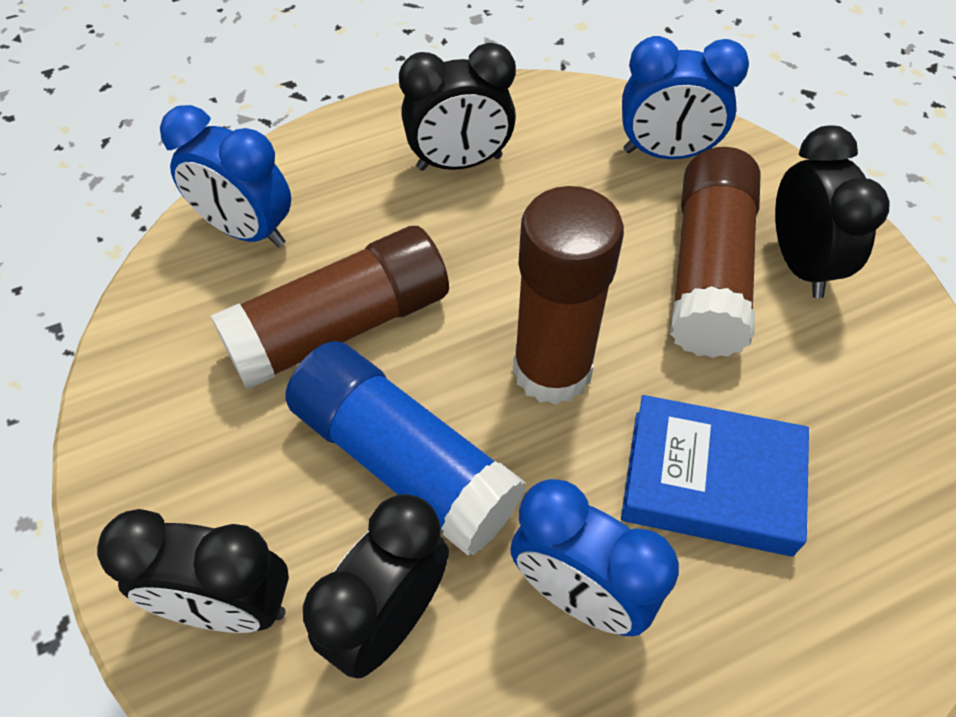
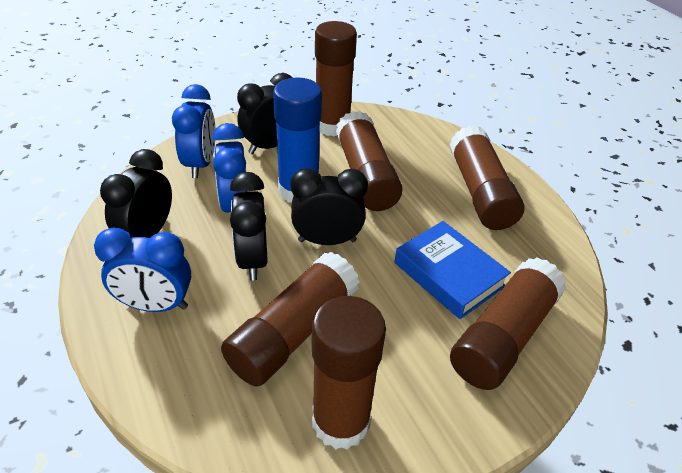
brown glue stick: [211,226,449,390] [513,186,624,405] [670,147,760,358] = 3 -> [221,252,359,387] [312,296,386,450] [315,21,357,136] [336,111,403,211] [449,126,524,230] [450,257,566,390] = 6

